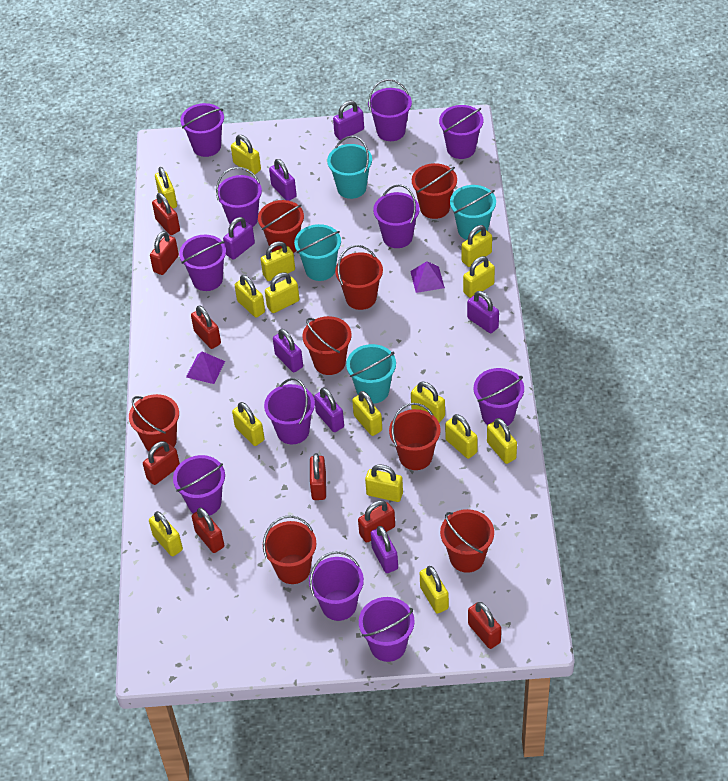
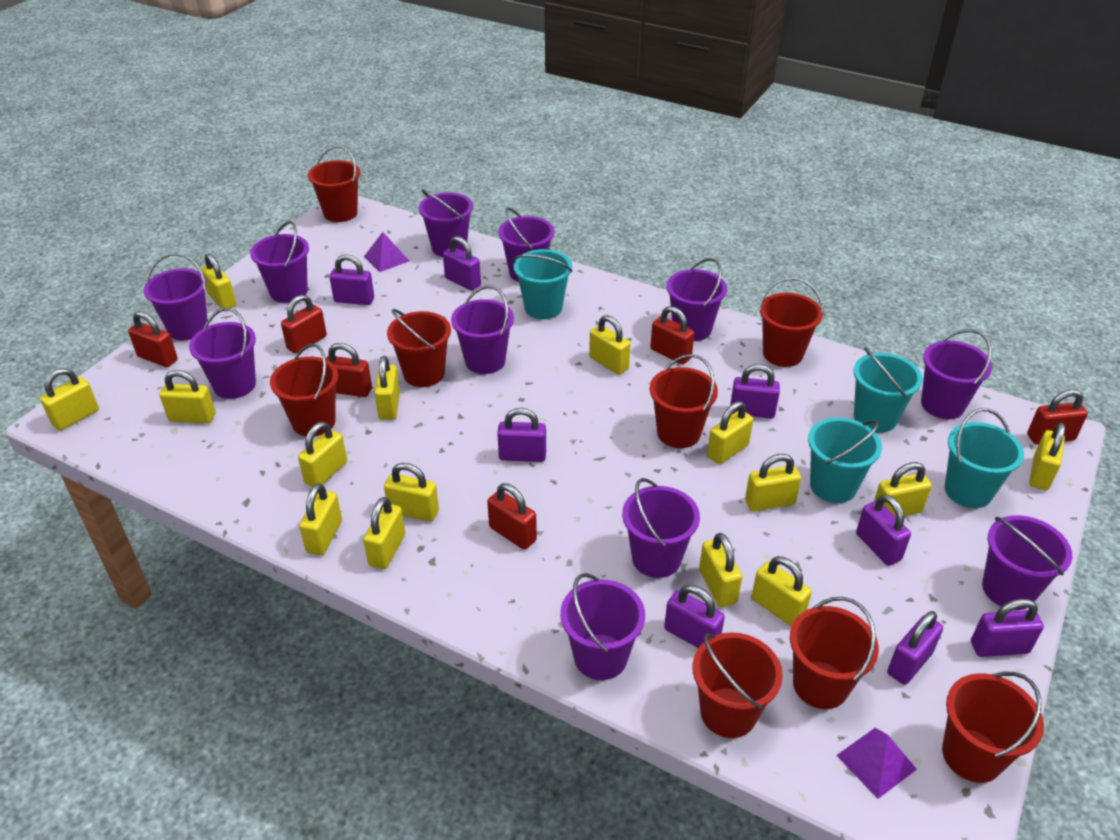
purple padlock: [223,217,255,260] [269,159,297,201] [273,329,303,372] [314,387,344,432] [333,101,364,140] [371,526,398,573] [467,291,499,333] = 7 -> [329,255,374,305] [443,236,481,291] [497,408,546,462] [664,585,725,648] [730,364,780,419] [856,494,911,566] [887,611,943,685] [971,599,1044,657] = 8
red padlock: [143,441,180,485] [150,231,179,275] [152,193,180,235] [191,305,221,349] [192,508,224,553] [310,453,326,500] [358,500,395,543] [468,602,501,649] = 8 -> [128,311,178,367] [281,295,327,354] [326,343,372,397] [487,483,537,550] [650,306,694,364] [1027,389,1088,444] = 6

